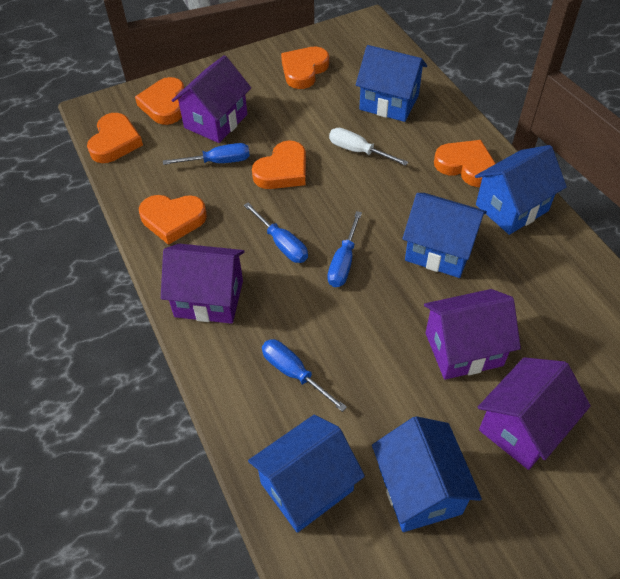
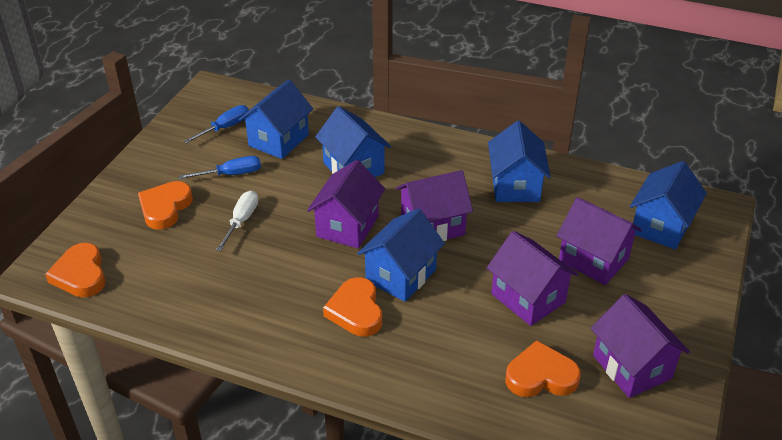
blue screwdriver: [163,143,250,165] [244,203,308,263] [262,339,347,412] [328,211,362,287] = 4 -> [179,156,261,179] [184,105,249,144] = 2
orange heart: [87,113,143,163] [135,77,184,125] [139,195,207,245] [252,141,306,189] [281,47,329,89] [434,140,496,187] = 6 -> [45,243,106,297] [138,181,193,230] [323,277,382,337] [505,340,581,397] = 4
purple house: [161,244,245,324] [171,55,251,143] [424,289,521,380] [478,357,591,470] = 4 -> [307,160,385,248] [396,170,473,241] [487,231,578,326] [557,197,642,285] [591,294,690,398] = 5

